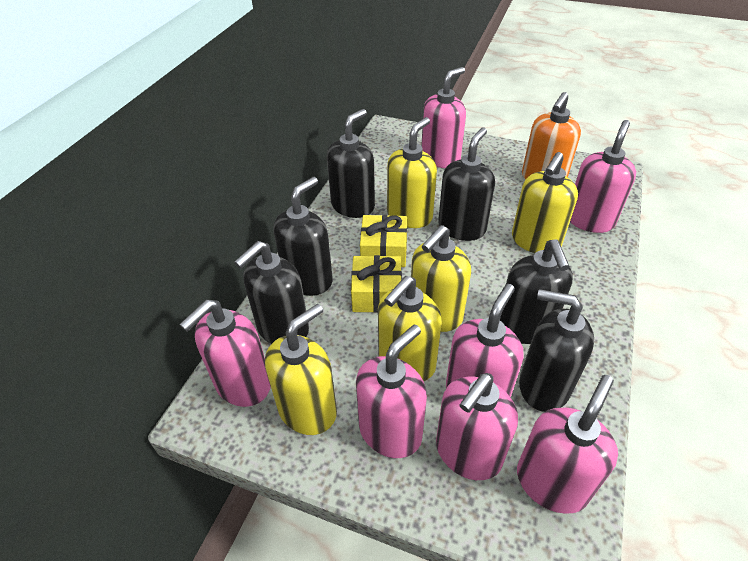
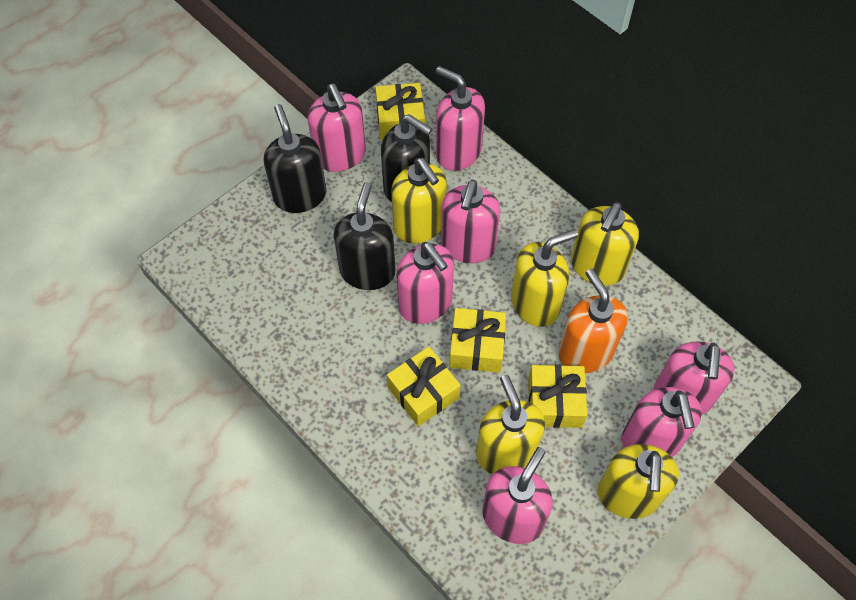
black soap dispenser: [234,241,309,344] [273,177,333,296] [327,109,375,218] [438,128,495,241] [500,239,573,344] [519,289,594,412] = 6 -> [263,104,327,213] [334,182,395,290] [381,114,432,202] = 3
yellow gift: [351,255,402,313] [360,215,407,267] = 2 -> [376,83,425,140] [387,347,461,426] [450,308,506,373] [528,365,587,428] = 4

